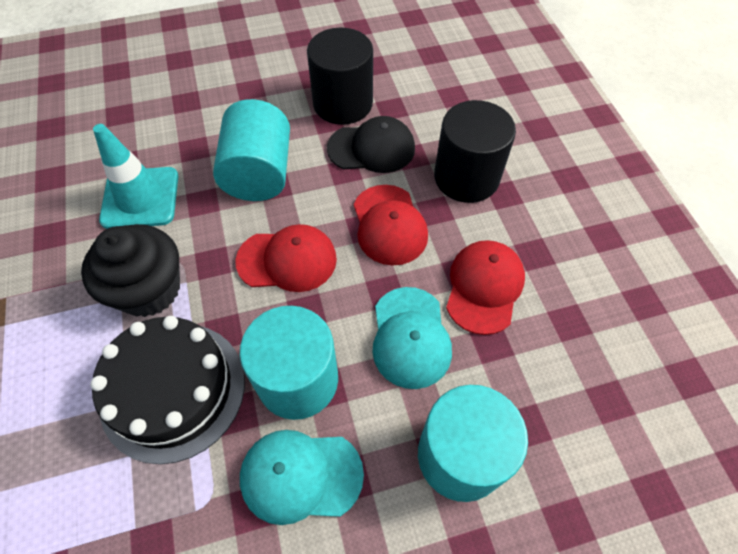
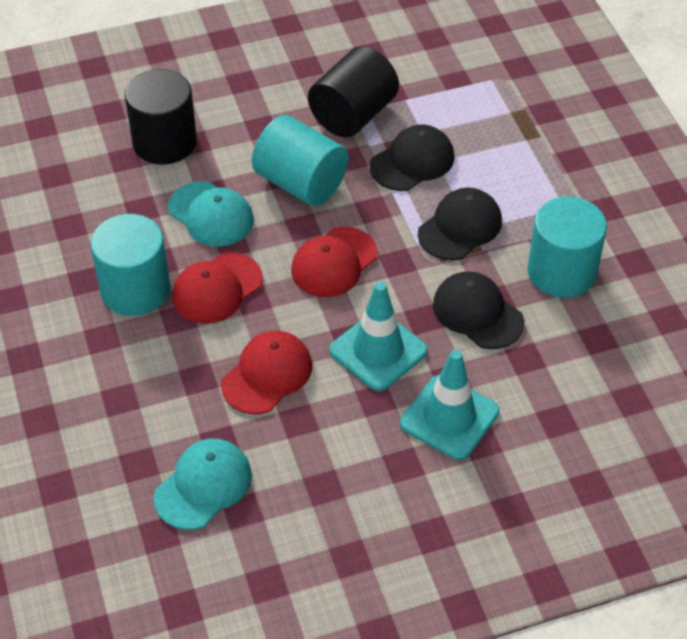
black cake: [90,316,245,464] = 1 -> none = 0
black cap: [327,116,415,173] = 1 -> [370,125,454,191] [418,188,502,260] [433,271,524,349] = 3
black cupcake: [81,224,180,317] = 1 -> none = 0
turquoise traffic cone: [93,124,179,229] = 1 -> [329,282,428,391] [400,350,500,460] = 2

